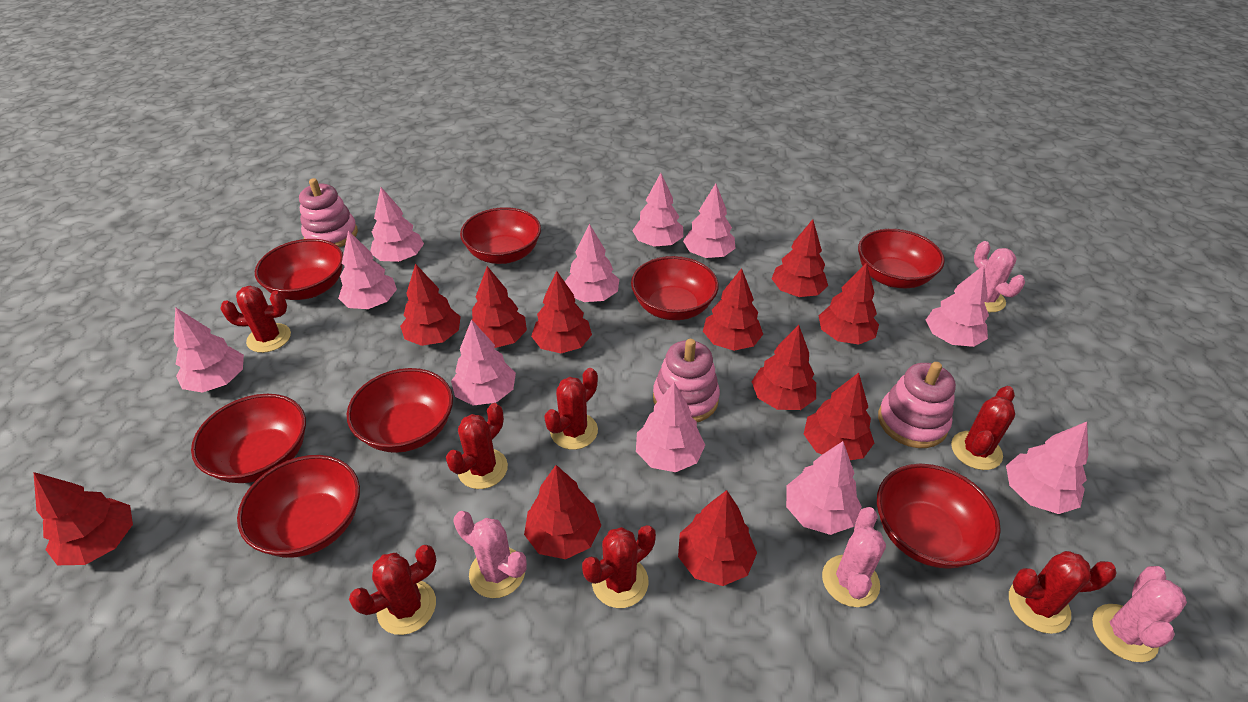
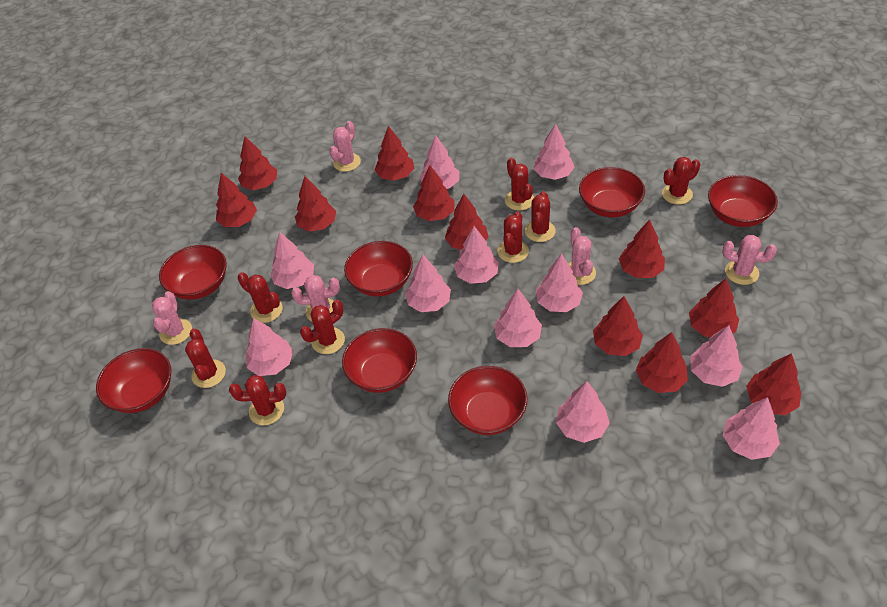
pink cactus: [453,511,527,598] [822,507,886,607] [974,241,1025,312] [1092,566,1187,662] = 4 -> [152,291,192,345] [291,275,340,321] [330,121,361,172] [568,227,596,285] [722,235,777,285] = 5
pink stacking toy: [299,178,358,247] [653,339,720,422] [878,362,956,448] = 3 -> none = 0
red bowl: [191,394,306,483] [237,455,360,558] [255,239,343,300] [347,368,453,453] [460,207,541,264] [631,256,719,320] [858,229,945,288] [877,464,1001,569] = 8 -> [96,348,171,413] [159,245,227,300] [342,328,417,393] [344,241,413,297] [448,366,527,435] [579,167,645,217] [708,175,778,227] = 7
red cactus: [220,286,291,353] [349,545,437,635] [446,403,508,489] [544,368,598,450] [582,525,656,608] [951,386,1015,470] [1009,551,1117,634] = 7 -> [185,328,226,388] [229,375,286,425] [238,272,283,323] [300,300,345,354] [497,211,529,263] [505,158,534,211] [525,191,556,242] [662,157,700,204] = 8

